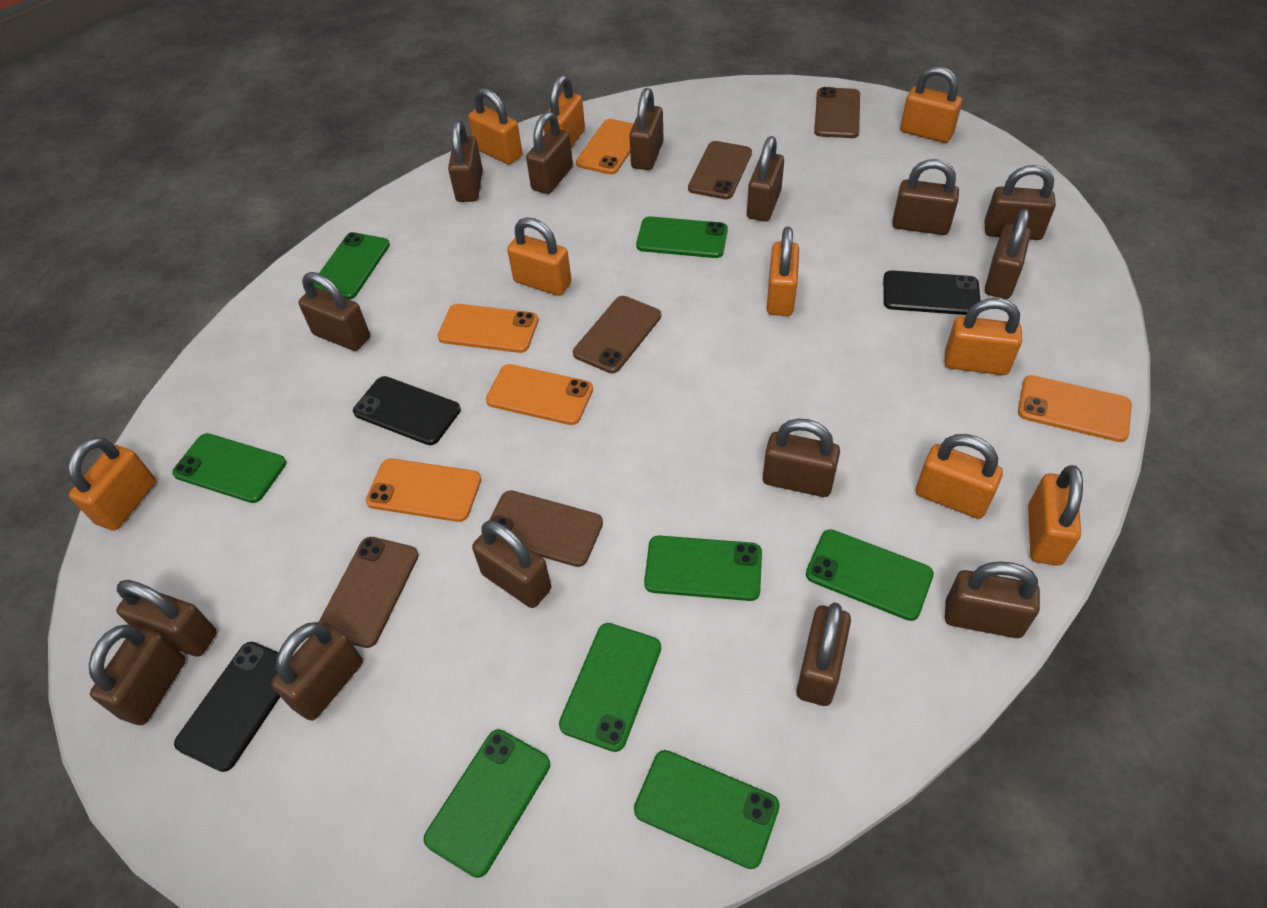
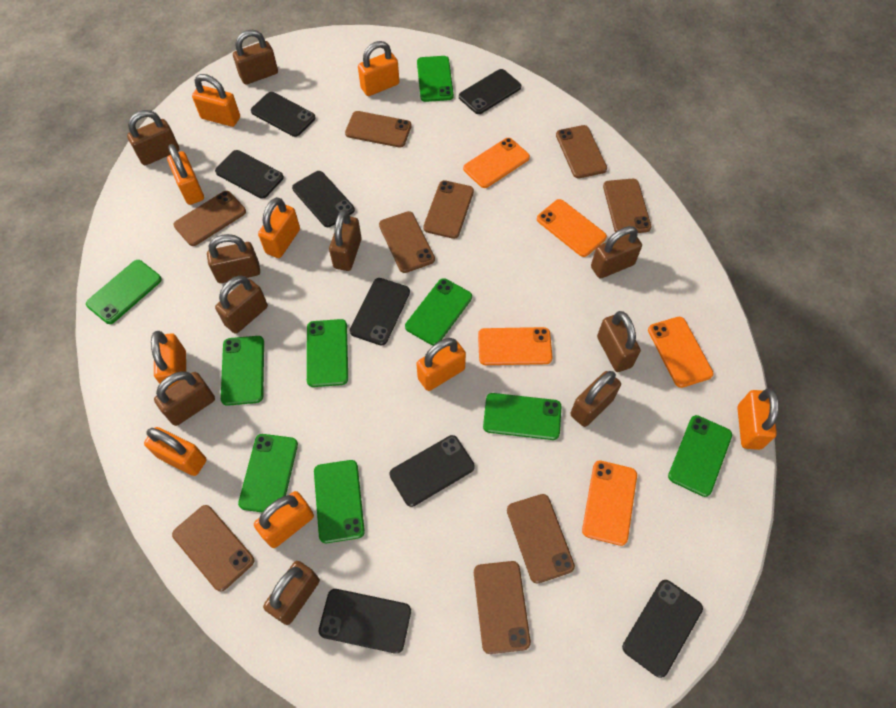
black phone: [174,642,280,772] [353,376,461,445] [883,270,981,315] = 3 -> [215,150,284,199] [251,92,316,137] [292,171,355,227] [319,589,411,654] [350,278,410,346] [389,435,475,507] [459,69,521,114] [622,580,703,678] = 8
brown padlock: [89,624,185,725] [116,580,217,657] [271,622,363,721] [298,272,370,351] [448,120,483,202] [472,520,551,608] [526,112,573,194] [629,88,664,170] [747,136,784,222] [763,419,840,497] [796,602,851,706] [892,159,959,235] [945,561,1040,638] [984,165,1056,240] [985,209,1031,299] = 15 -> [127,110,179,165] [154,371,215,426] [207,234,260,283] [215,276,268,334] [233,30,278,84] [263,561,320,625] [329,210,362,271] [570,371,621,427] [591,226,642,278] [597,311,641,372] = 10
brown phone: [319,537,419,648] [489,490,603,567] [573,296,661,373] [688,141,752,199] [814,87,860,138] = 5 -> [172,505,254,592] [174,191,246,246] [345,111,412,148] [379,211,435,273] [423,180,474,239] [474,561,531,654] [507,494,575,583] [556,125,607,178] [603,179,651,233] = 9
green phone: [172,433,286,503] [313,232,390,300] [424,729,550,878] [559,623,661,752] [634,750,780,869] [636,216,728,258] [644,535,762,601] [806,529,934,621] = 8 -> [86,260,162,324] [221,336,264,406] [238,434,298,512] [307,319,348,387] [314,460,365,543] [405,278,472,346] [417,56,454,102] [483,393,562,440] [668,415,732,497] = 9

